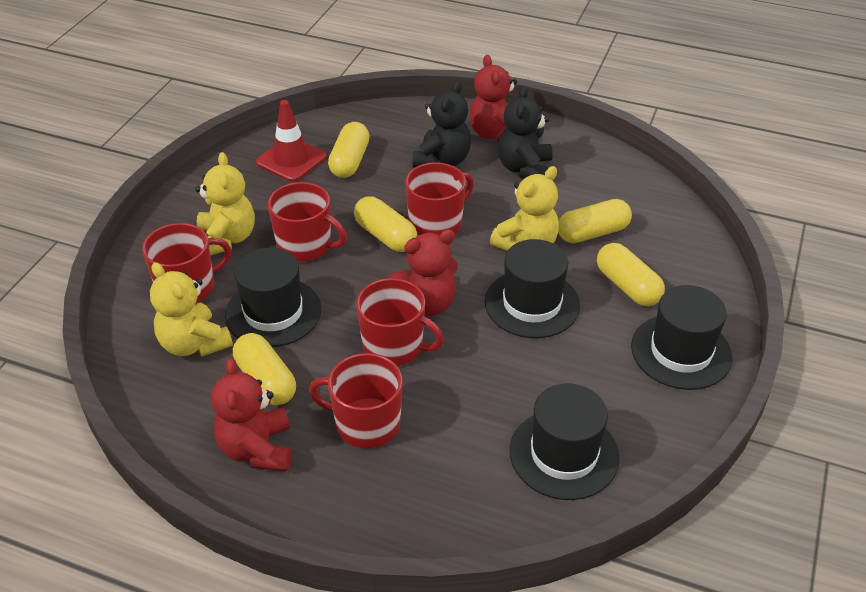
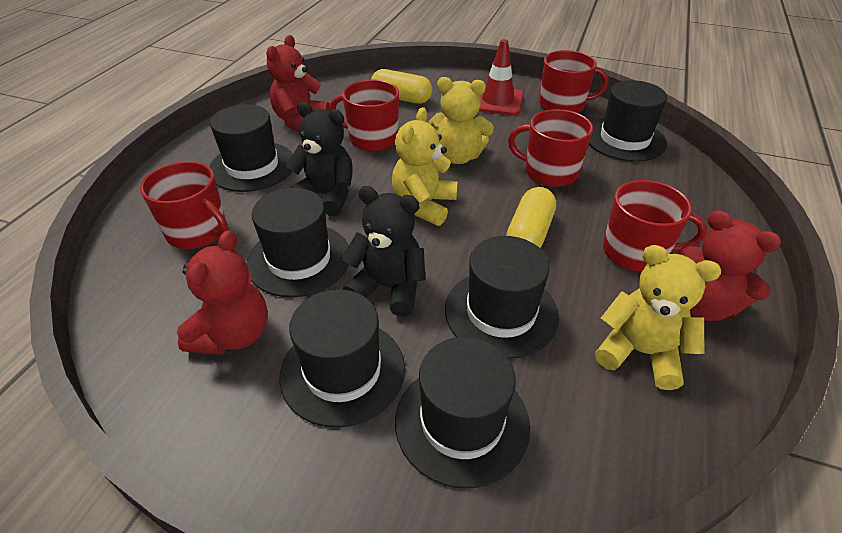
black hat: [225,247,321,347] [485,239,580,338] [510,383,620,500] [631,285,733,390] = 4 -> [209,104,293,192] [247,188,349,297] [279,289,405,428] [395,337,530,489] [445,236,559,359] [589,80,667,162] = 6
yellow capsule: [233,333,296,405] [328,122,370,178] [354,196,417,252] [558,199,632,243] [597,243,665,306] = 5 -> [371,69,432,104] [506,187,556,248] = 2

